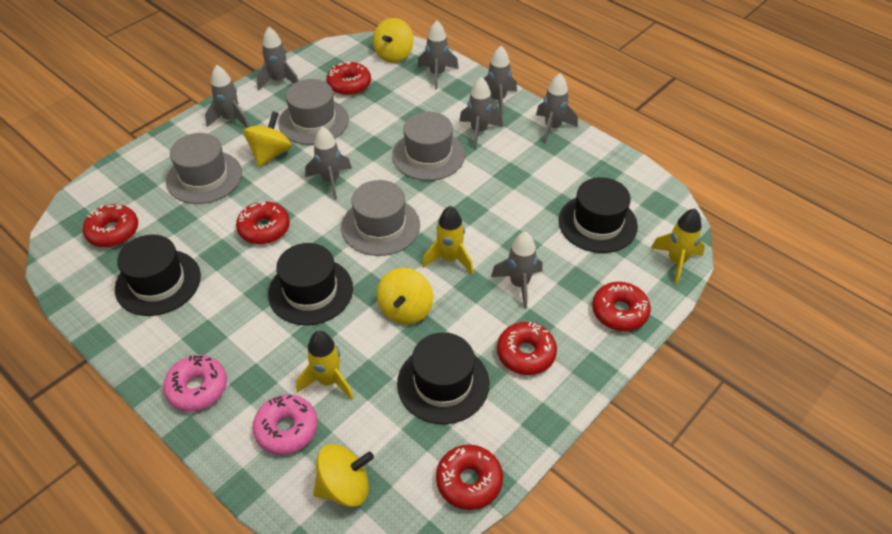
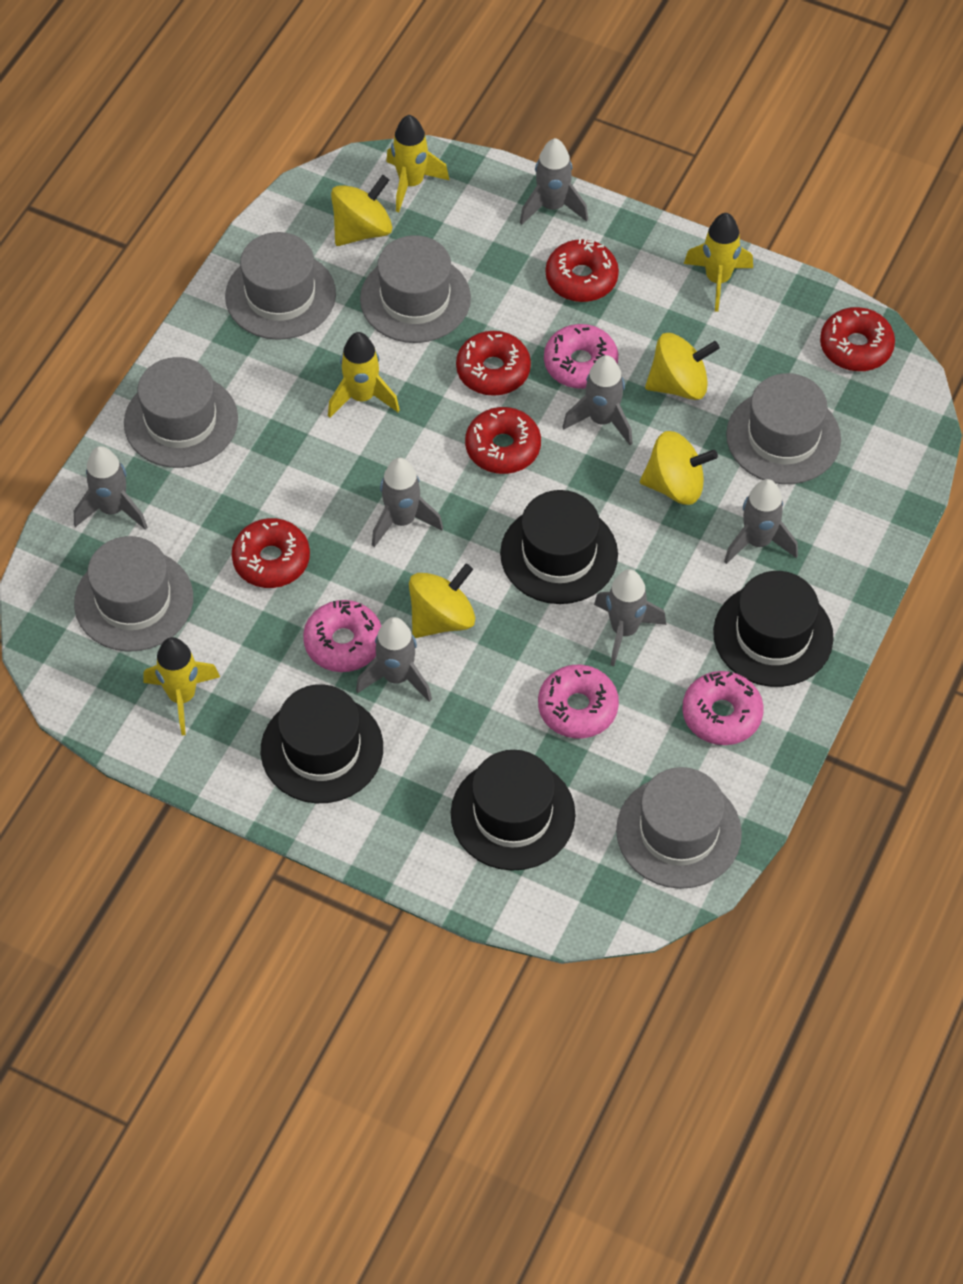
grey hat: [166,133,242,204] [279,79,349,145] [341,180,420,256] [392,112,465,181] = 4 -> [74,536,193,652] [124,357,238,468] [225,232,336,340] [360,235,471,343] [616,767,742,889] [726,373,841,484] = 6
grey rocket: [205,65,249,128] [257,27,299,90] [305,126,352,200] [417,21,459,90] [459,77,503,149] [483,46,517,116] [491,232,542,309] [536,74,578,144] = 8 -> [74,446,147,530] [356,617,432,702] [372,458,443,547] [520,138,588,225] [563,355,632,445] [594,569,666,666] [724,479,798,564] = 7
pink donut: [163,355,227,412] [252,394,318,455] = 2 -> [303,600,381,672] [538,665,619,738] [544,324,618,389] [682,671,764,745] = 4
red donut: [83,204,138,247] [236,201,290,244] [326,61,371,95] [436,445,503,510] [497,322,557,375] [592,282,651,331] = 6 -> [231,518,310,588] [456,331,531,396] [465,407,541,474] [546,238,619,302] [820,307,895,371] = 5
yellow rocket: [296,331,354,400] [422,206,473,274] [651,208,705,285] = 3 -> [143,637,220,735] [328,332,400,418] [386,115,449,212] [684,213,753,312] = 4

